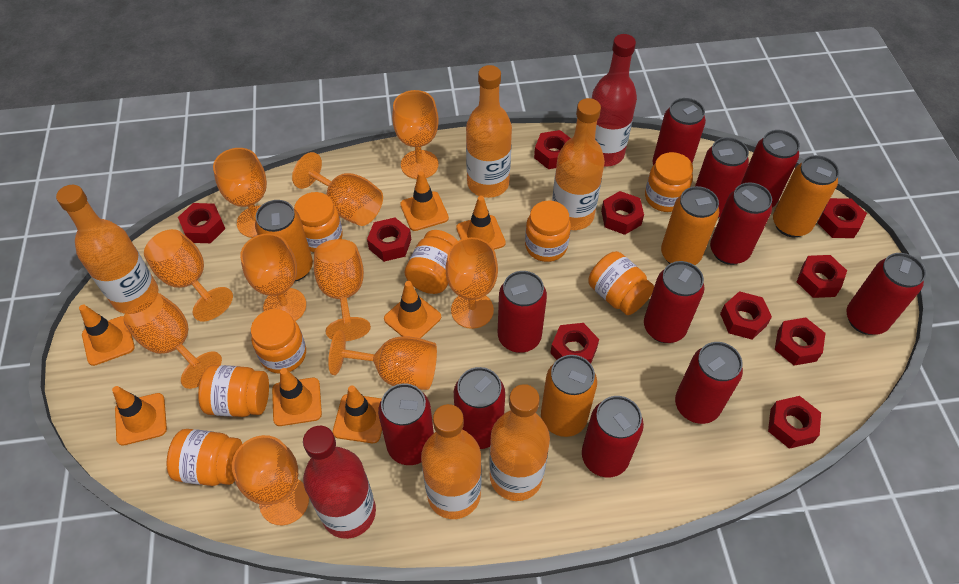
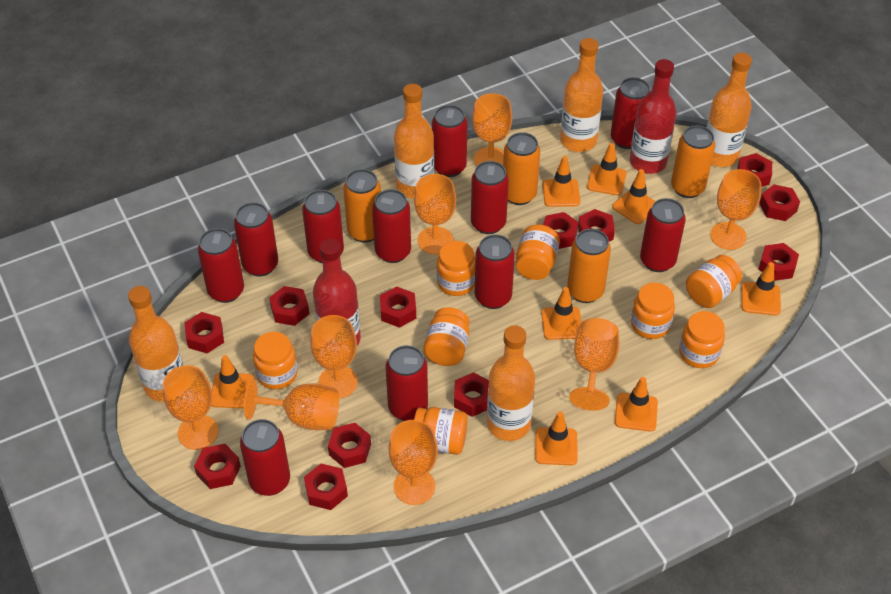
orange goblet: [123,292,222,389] [144,229,233,321] [213,148,267,238] [232,435,309,525] [240,233,306,321] [292,152,383,226] [314,239,371,341] [328,330,437,390] [392,90,439,179] [446,237,498,329] = 10 -> [163,365,218,450] [244,379,339,430] [310,315,358,398] [389,420,438,505] [414,174,456,254] [472,93,512,166] [569,318,619,411] [710,169,761,250] = 8
orange traffic cone: [79,305,135,366] [112,386,167,446] [272,368,322,426] [333,385,382,443] [384,281,441,339] [400,171,449,231] [456,196,506,250] = 7 -> [211,355,255,409] [535,412,578,465] [541,287,582,340] [543,156,580,207] [587,143,627,196] [612,169,656,224] [615,377,658,432] [741,262,781,316] = 8
red nut: [178,203,225,243] [367,218,411,262] [534,130,571,169] [550,323,599,364] [601,191,644,235] [720,291,772,339] [768,396,821,449] [775,317,825,366] [797,255,847,298] [818,198,867,238] = 10 -> [185,312,224,353] [194,444,241,489] [269,286,309,326] [304,464,348,510] [328,423,371,468] [380,286,416,328] [454,372,489,417] [543,212,578,249] [578,209,615,242] [737,153,772,187] [759,184,800,221] [759,243,799,281] = 12

